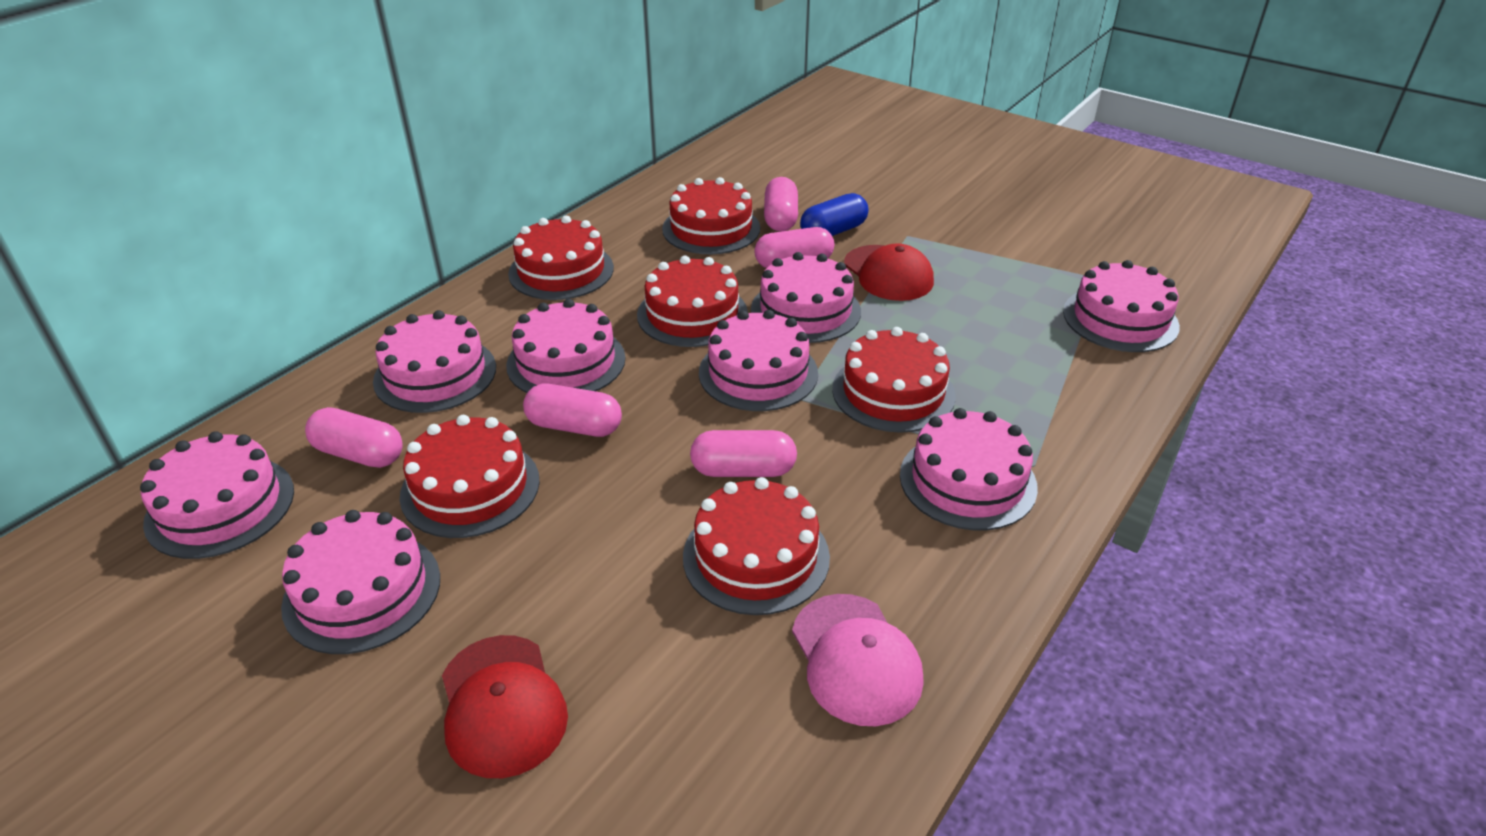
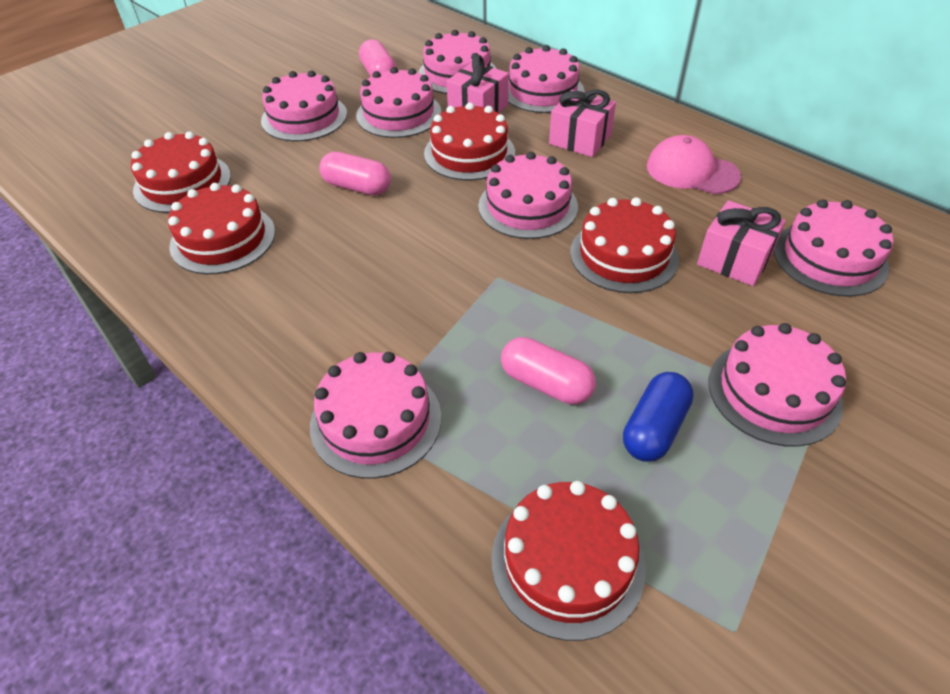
pink capsule: [305,407,403,468] [523,384,622,437] [690,430,797,477] [754,227,834,268] [764,177,798,232] = 5 -> [319,152,391,196] [359,39,397,76] [501,337,596,405] = 3
pink gift: none = 0 -> [447,55,509,113] [549,90,616,157] [697,200,786,286] = 3
red cake: [400,415,540,538] [508,216,614,300] [637,256,748,347] [662,177,760,254] [683,477,830,615] [832,327,956,433] = 6 -> [131,131,231,213] [168,183,275,274] [424,103,515,181] [492,481,646,641] [570,197,679,293] = 5
red cap: [442,635,568,778] [844,243,934,301] = 2 -> none = 0

